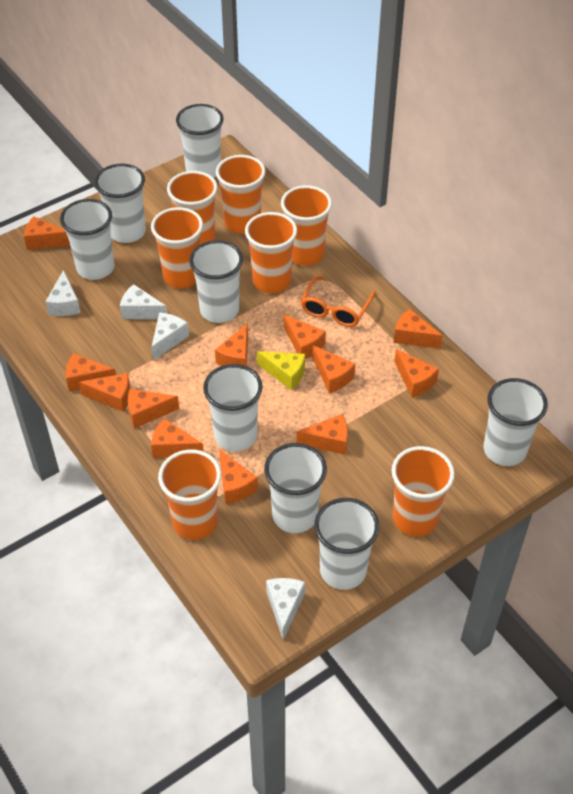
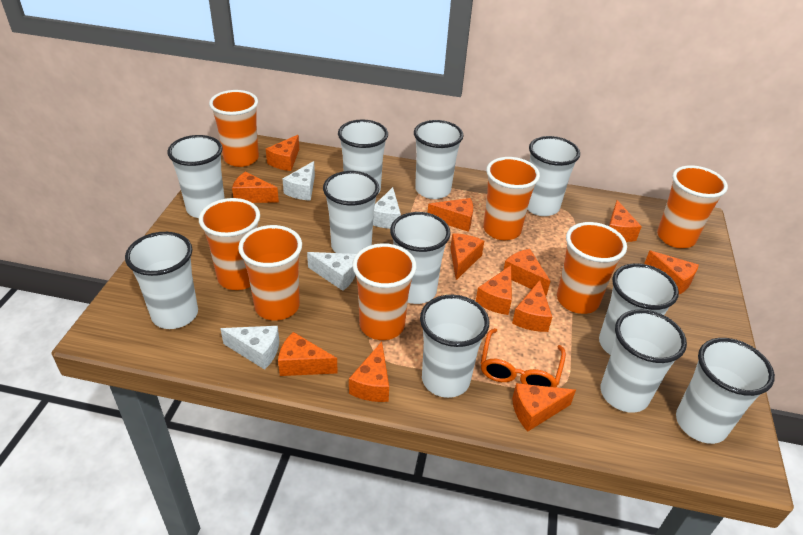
white cup: [60,199,115,280] [94,164,146,243] [176,104,224,178] [189,240,243,323] [203,364,263,451] [264,443,327,533] [314,498,379,590] [483,378,548,466] = 8 -> [125,232,198,329] [167,135,225,218] [323,171,379,254] [338,120,388,195] [390,212,451,304] [414,120,463,199] [420,295,489,398] [527,136,580,216] [599,264,679,355] [600,309,687,413] [676,338,775,444] = 11
yellow cheese: [257,351,305,390] = 1 -> none = 0

